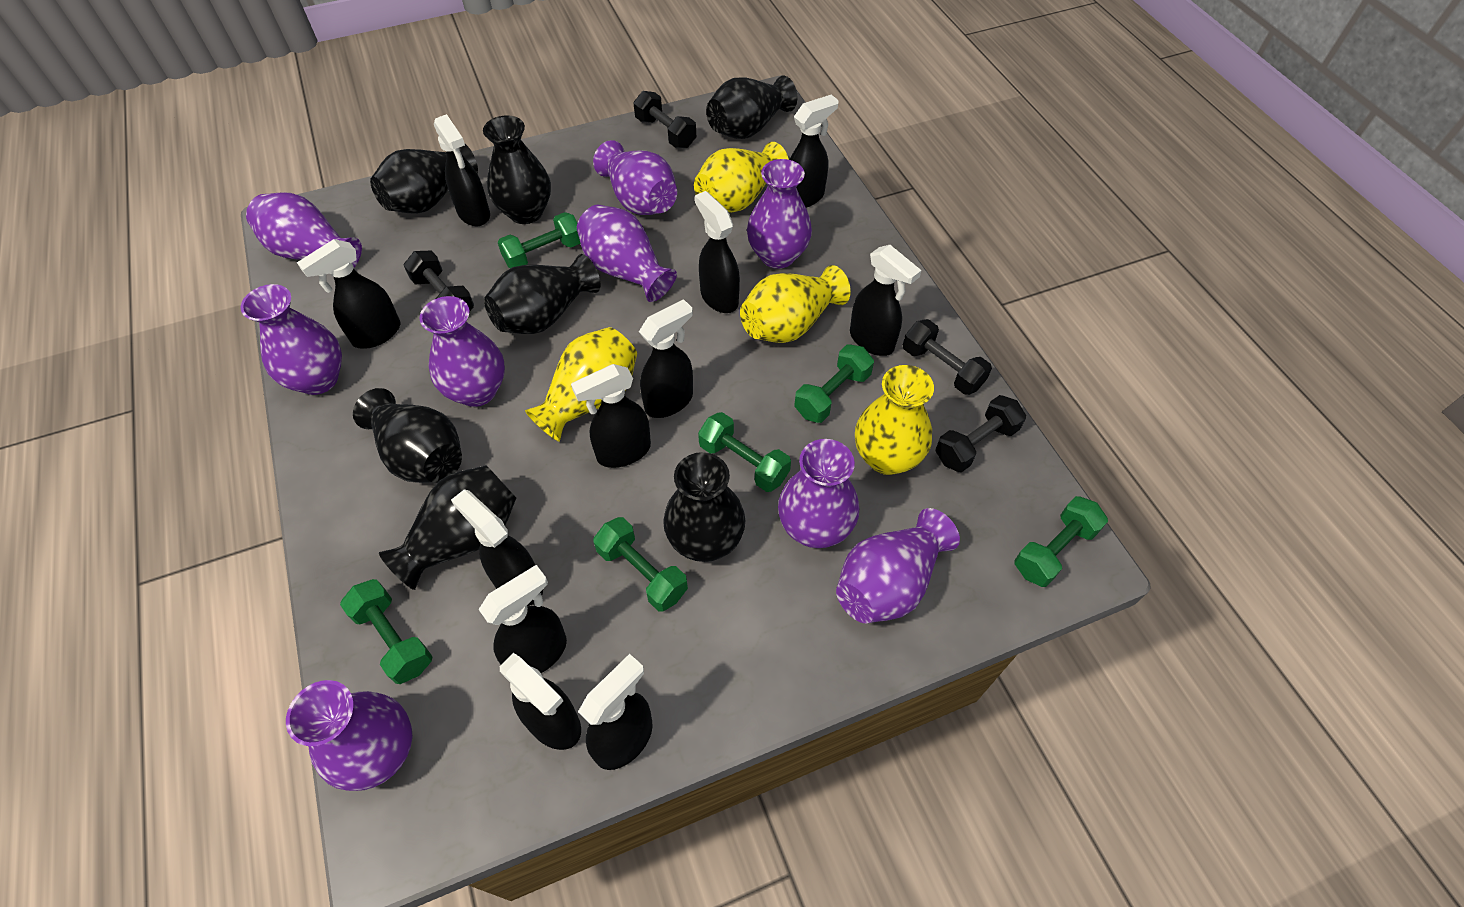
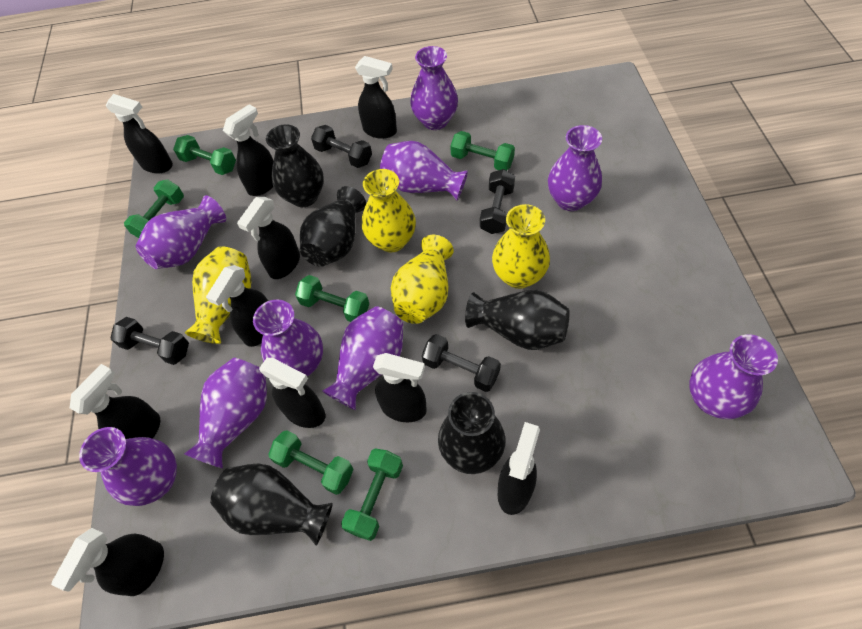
black spray bottle: [297,239,400,349] [434,114,490,226] [451,489,543,606] [479,565,567,673] [500,653,581,750] [571,364,651,468] [578,654,652,770] [639,299,693,418] [695,191,740,313] [789,95,839,208] [850,245,922,356] = 11 -> [51,528,164,596] [70,364,160,439] [106,94,173,173] [206,265,268,347] [223,104,273,196] [237,197,300,279] [259,357,326,428] [355,56,397,139] [373,353,427,422] [498,422,540,515] = 10
black vase: [353,388,462,483] [370,144,478,214] [379,465,516,590] [483,115,551,224] [484,254,600,334] [663,452,746,562] [706,76,797,139] = 7 -> [210,464,333,545] [266,124,324,207] [300,186,366,267] [438,392,505,474] [465,290,570,350] = 5

